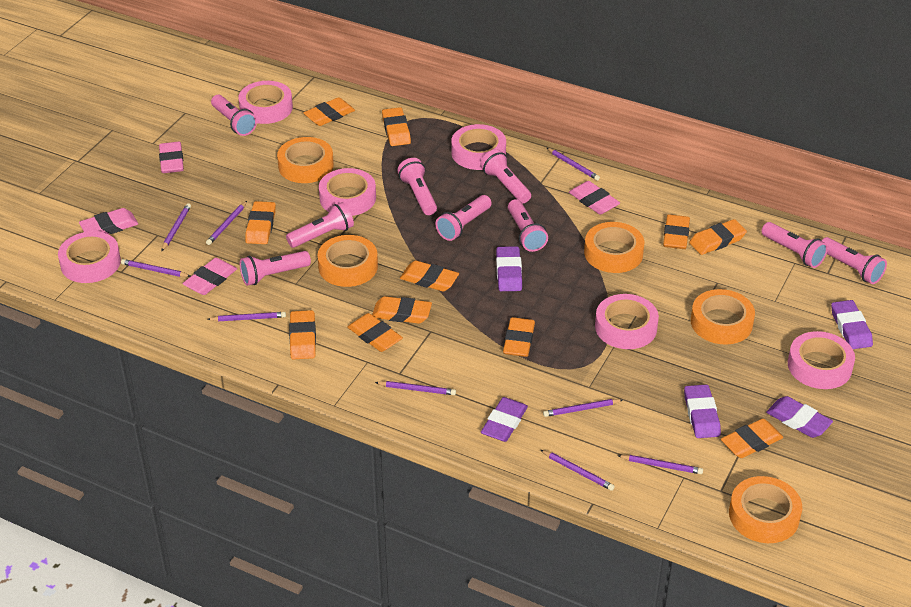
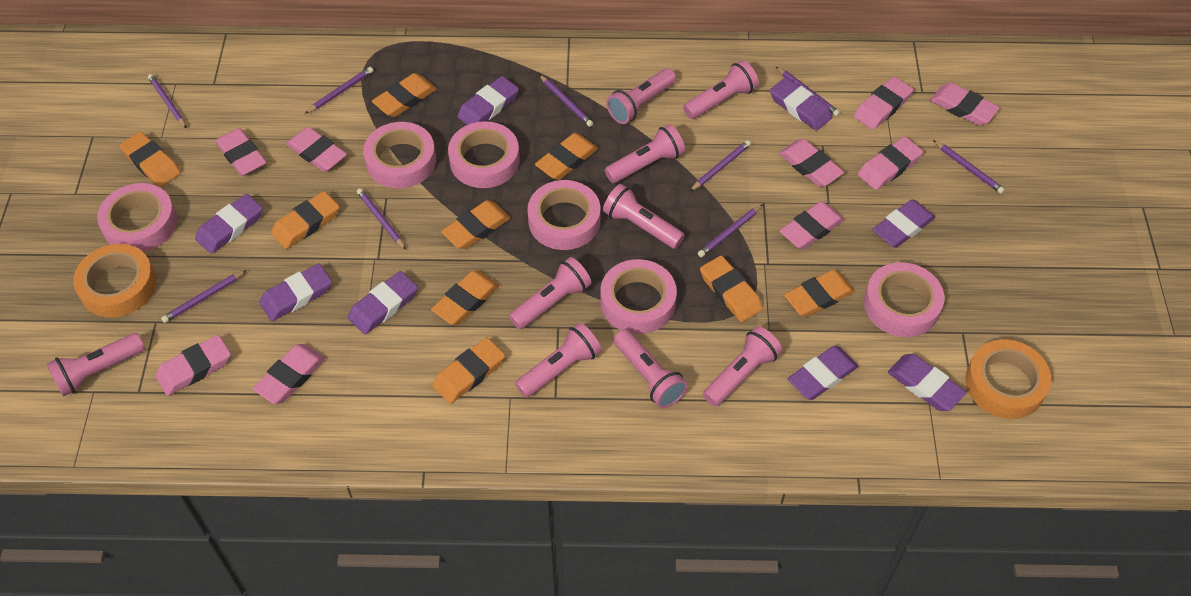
orange eraser: [245,201,276,244] [289,310,316,359] [304,97,355,126] [347,313,403,352] [372,296,432,324] [382,107,411,146] [400,261,459,291] [503,317,535,357] [663,214,690,249] [689,219,747,255] [721,419,783,458] = 11 -> [119,132,181,187] [271,191,339,249] [372,73,437,117] [431,270,499,325] [432,338,505,404] [441,200,510,249] [535,133,598,180] [700,256,763,322] [784,270,855,317] = 9
orange tape: [277,137,334,183] [318,235,378,287] [584,222,645,273] [691,289,755,345] [729,476,802,543] = 5 -> [73,244,156,317] [965,340,1051,419] = 2
pink eraser: [79,208,138,234] [159,142,184,173] [183,258,237,295] [569,181,620,215] = 4 -> [155,335,231,396] [215,128,267,176] [253,344,326,404] [286,127,347,172] [779,139,844,187] [780,201,844,249] [854,77,913,130] [858,137,923,190] [930,83,1000,125] = 9
purple eraser: [481,397,528,442] [496,246,522,291] [684,384,721,438] [766,396,833,438] [831,300,873,349] = 5 -> [195,194,263,254] [259,264,332,321] [348,271,418,334] [457,76,519,125] [770,77,832,131] [788,346,858,400] [872,199,935,248] [888,354,966,411] = 8

